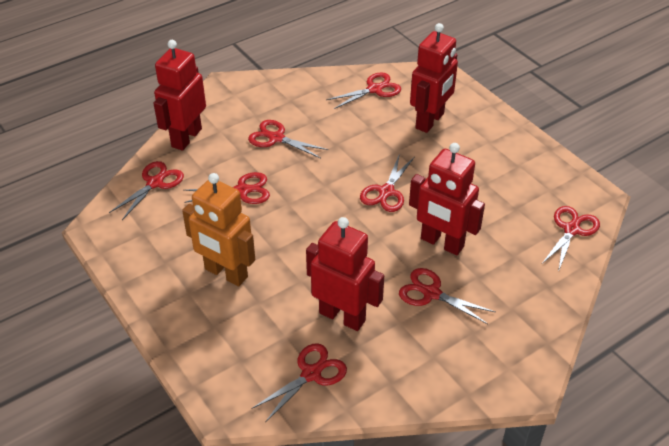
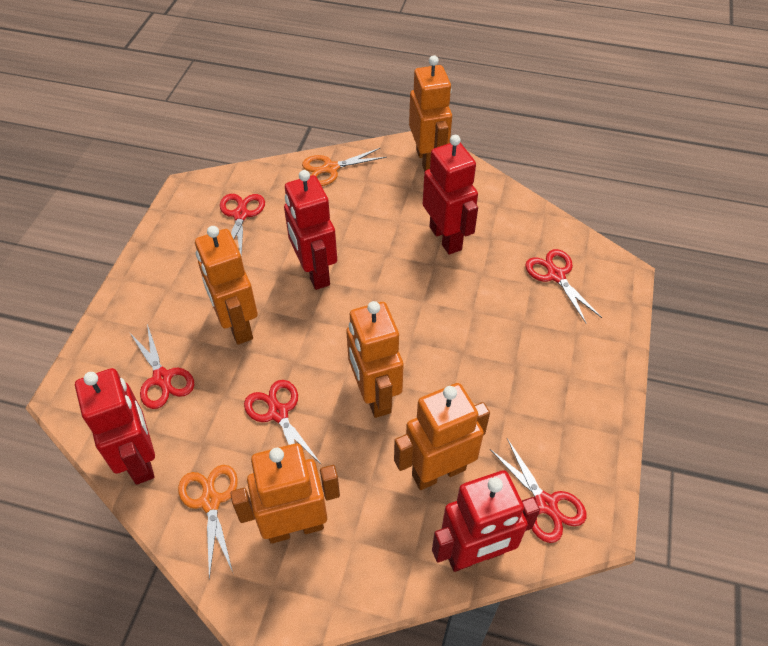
orange robot: [182,173,255,286] = 1 -> [195,226,258,345] [230,443,340,544] [346,301,404,418] [394,383,490,490] [409,55,452,172] = 5
orange scissors: none = 0 -> [178,465,238,579] [302,148,387,186] = 2
red scissors: [109,161,184,220] [183,172,270,204] [248,120,329,158] [251,343,347,422] [326,73,401,109] [360,153,414,212] [399,268,495,324] [541,206,600,272] = 8 -> [129,324,194,409] [220,194,265,257] [244,380,322,465] [490,438,586,543] [525,249,602,324] = 5

